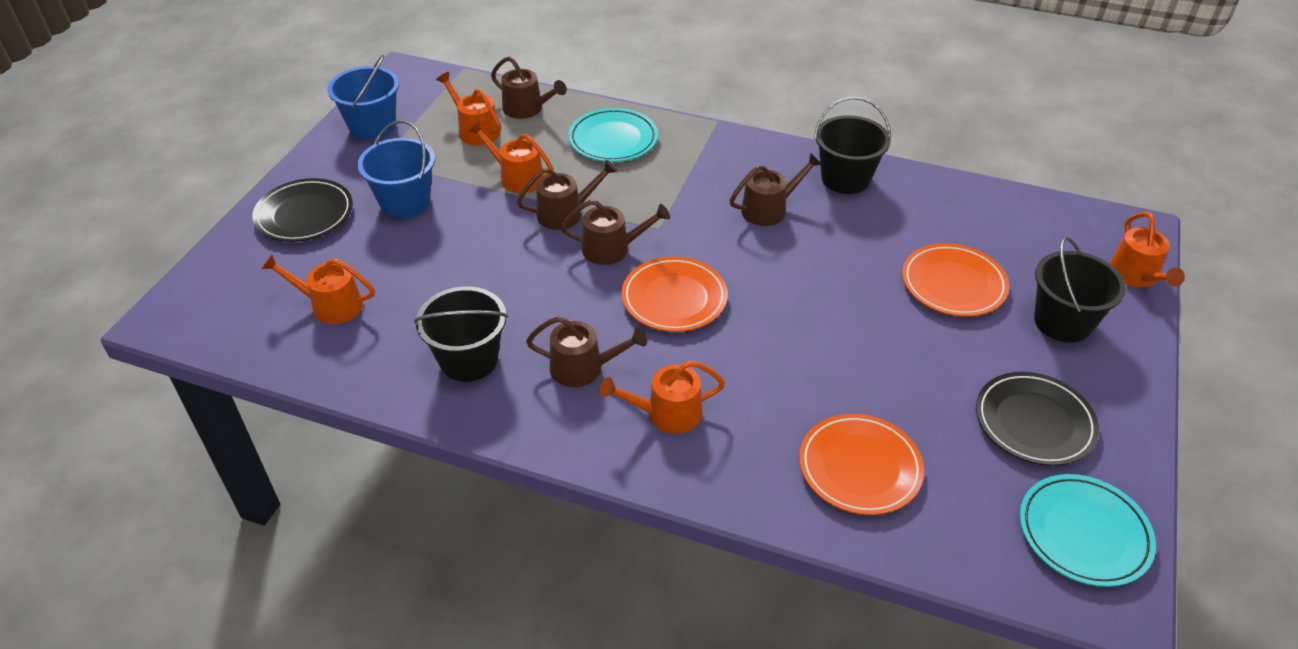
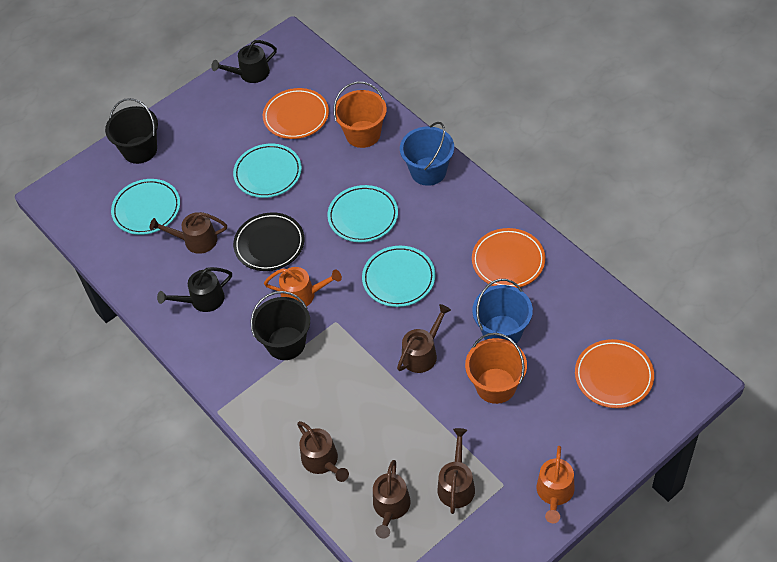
black bucket: [414,287,508,382] [814,97,891,194] [1034,237,1126,343] = 3 -> [105,98,158,164] [251,291,310,360] = 2
black plate: [252,178,353,242] [976,372,1099,466] = 2 -> [233,212,305,271] = 1
black watering can: none = 0 -> [157,267,232,312] [211,40,277,83] = 2
orange bucket: none = 0 -> [334,82,387,148] [465,333,527,404] = 2
orange watering can: [261,254,375,324] [436,72,501,145] [468,121,554,193] [599,360,725,434] [1109,212,1185,287] = 5 -> [264,267,342,306] [537,446,575,523] = 2
turquoise plate: [568,108,658,162] [1020,474,1156,587] = 2 -> [111,179,180,235] [233,144,302,198] [327,185,398,242] [362,246,435,307] = 4

